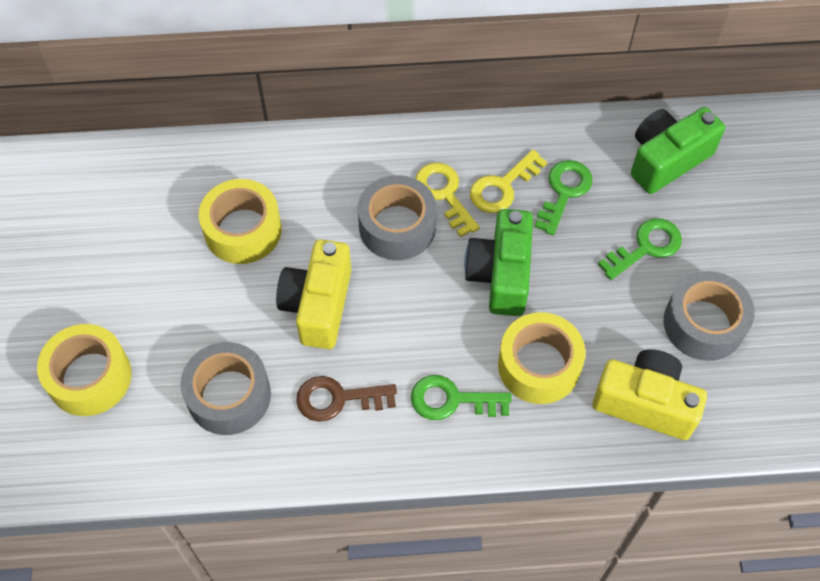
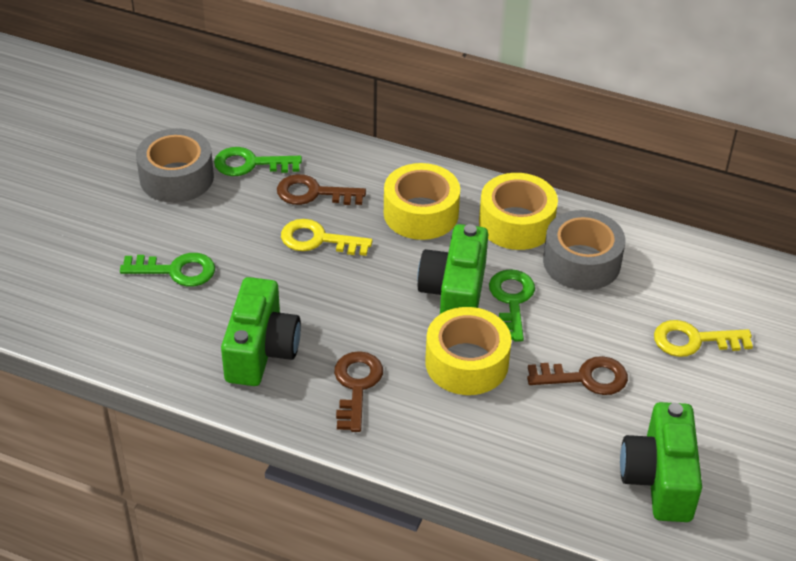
brown key: [296,376,397,422] = 1 -> [277,174,366,205] [334,351,383,432] [527,356,628,395] = 3
green camera: [464,209,533,316] [631,107,725,194] = 2 -> [221,277,301,386] [417,224,488,314] [620,402,702,522] = 3
grey tape: [180,342,271,435] [358,175,437,260] [663,271,755,361] = 3 -> [136,128,214,203] [543,210,625,290] = 2
yellow camera: [276,239,351,349] [592,349,707,440] = 2 -> none = 0

